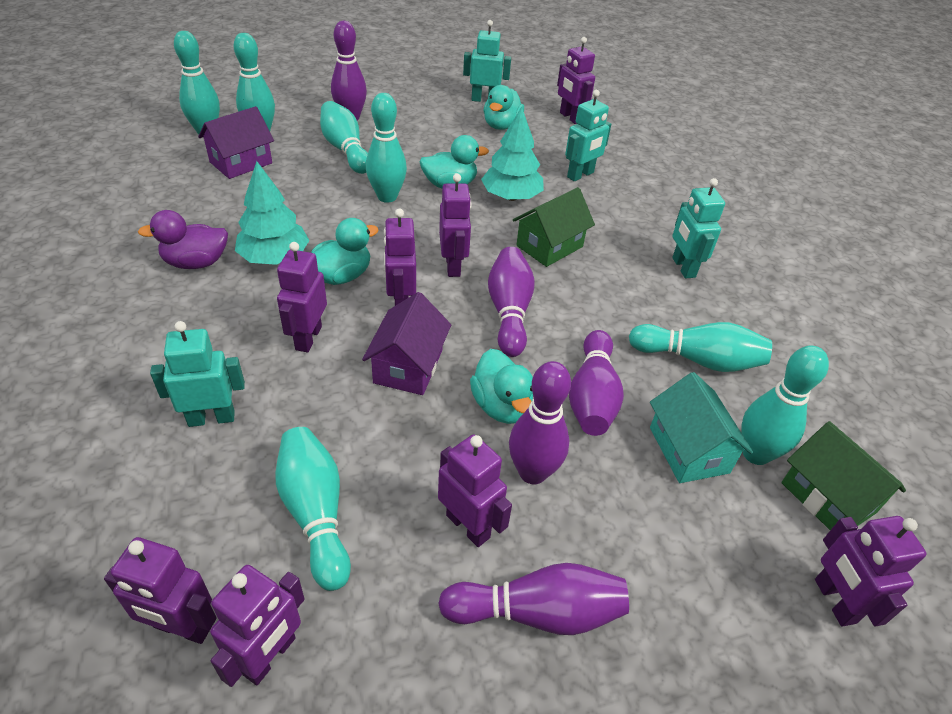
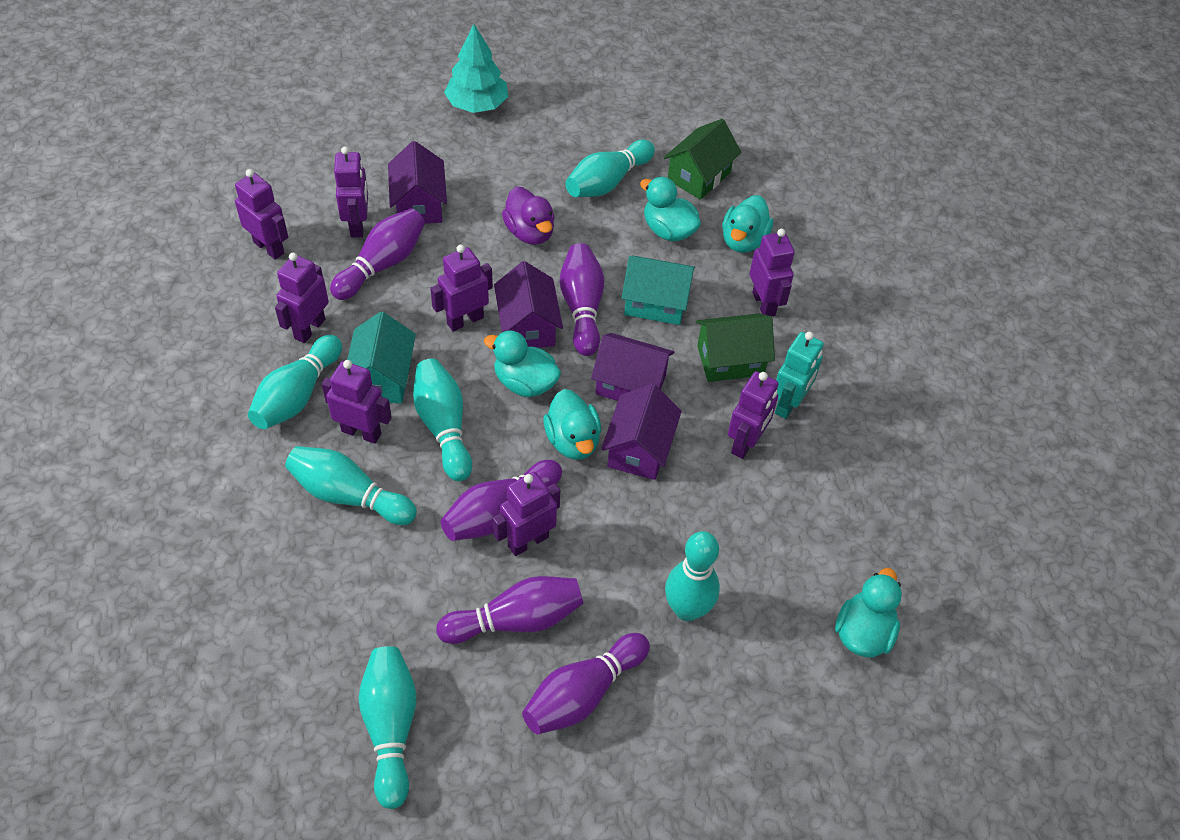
purple house: [198,106,274,179] [362,292,451,395] = 2 -> [388,141,447,224] [494,261,563,348] [591,333,674,401] [601,384,682,480] = 4
turquoise bowling pin: [174,31,220,135] [234,33,275,131] [275,427,351,591] [320,101,368,174] [366,93,407,203] [629,322,772,372] [741,345,829,465] = 7 -> [248,335,342,429] [285,446,417,525] [358,646,416,809] [413,359,472,481] [565,139,655,197] [665,531,720,621] = 6
turquoise duck: [311,218,379,285] [420,135,489,188] [470,349,533,424] [484,85,524,130] = 4 -> [484,330,561,397] [543,389,601,460] [640,177,701,241] [722,195,773,253] [835,568,902,658] = 5
turquoise house: [650,372,753,483] = 1 -> [347,312,416,404] [622,256,695,325] = 2
turquoise robot: [150,321,245,427] [463,20,511,102] [565,90,611,181] [672,178,725,279] = 4 -> [775,332,824,419] = 1
turquoise tree: [235,161,310,265] [481,107,544,201] = 2 -> [444,24,508,113] = 1

